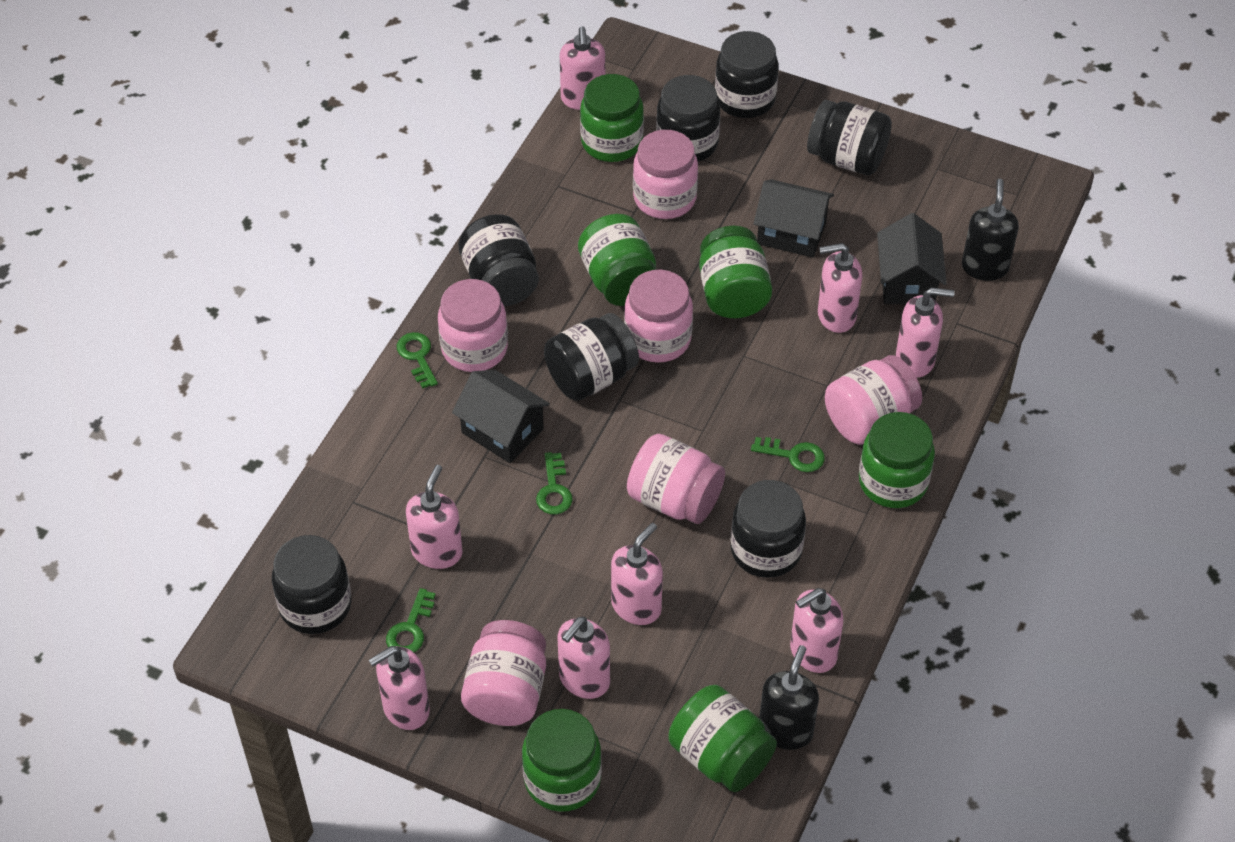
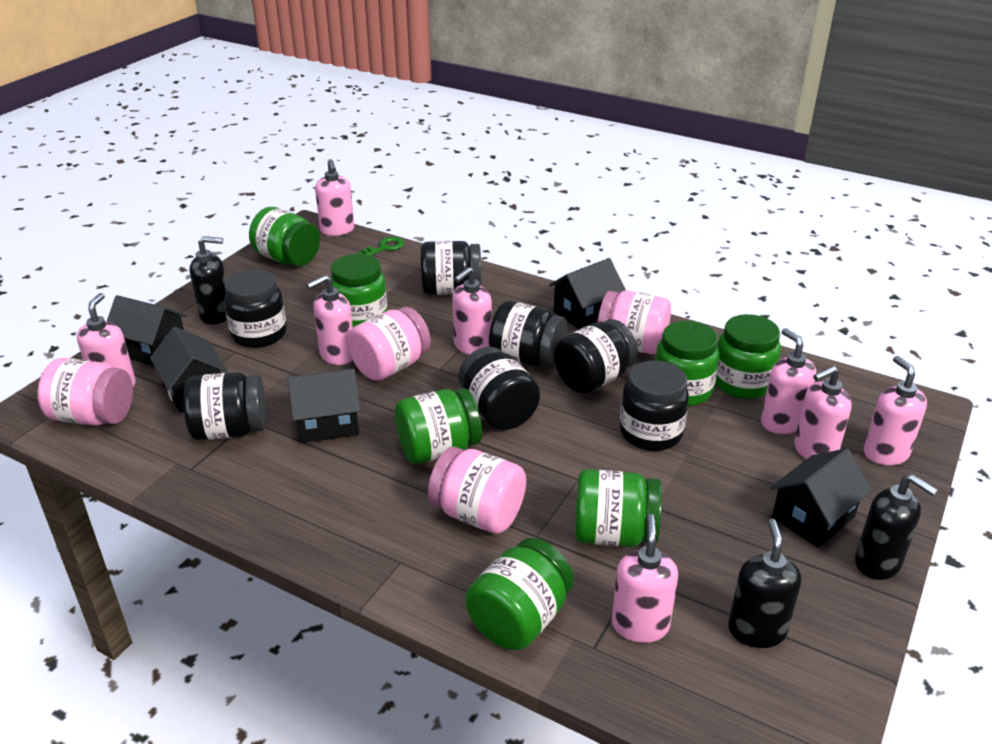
black house: [452,370,550,463] [754,179,834,257] [877,213,947,304] = 3 -> [107,295,187,366] [150,327,228,413] [287,369,360,443] [549,258,626,329] [770,448,872,548] = 5
black soap dispenser: [759,645,819,750] [962,179,1019,281] = 2 -> [189,236,227,325] [728,519,801,648] [855,474,938,580] = 3
green jar: [522,709,602,812] [578,214,657,306] [580,74,644,162] [669,685,777,792] [699,226,772,318] [859,412,935,508] = 6 -> [249,207,320,266] [330,254,388,327] [395,388,482,464] [465,538,574,650] [575,469,662,547] [655,321,719,406] [715,314,781,399] = 7
green key: [386,588,436,652] [397,332,438,388] [536,452,573,515] [751,437,825,472] = 4 -> [357,237,404,256] = 1
pink jar: [438,279,508,372] [461,620,546,726] [624,270,693,363] [627,434,725,524] [633,130,698,219] [825,355,922,445] = 6 -> [38,358,133,426] [348,307,431,381] [428,447,526,534] [597,291,671,355] = 4

